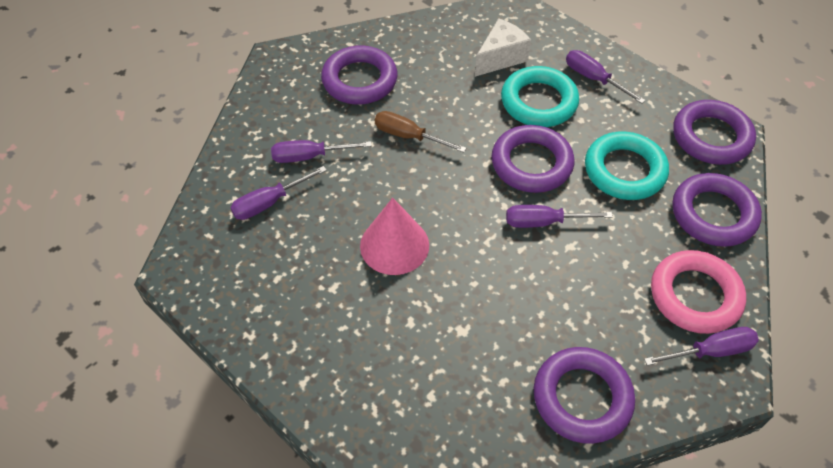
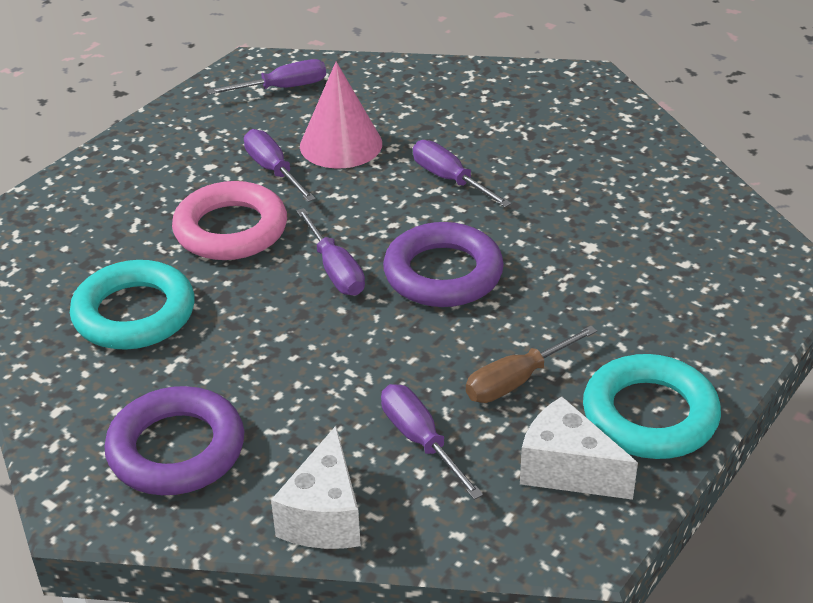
purple ring: [321,45,397,105] [492,125,574,193] [534,347,635,444] [673,100,756,165] [673,173,762,247] = 5 -> [104,386,244,495] [383,222,504,307] = 2
white cheese: [475,18,531,77] = 1 -> [271,426,361,549] [520,397,638,500] = 2

